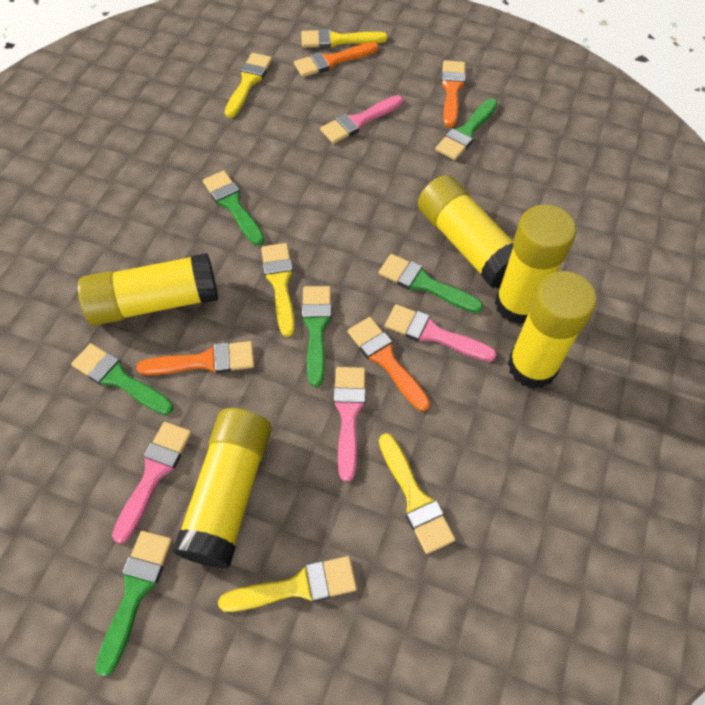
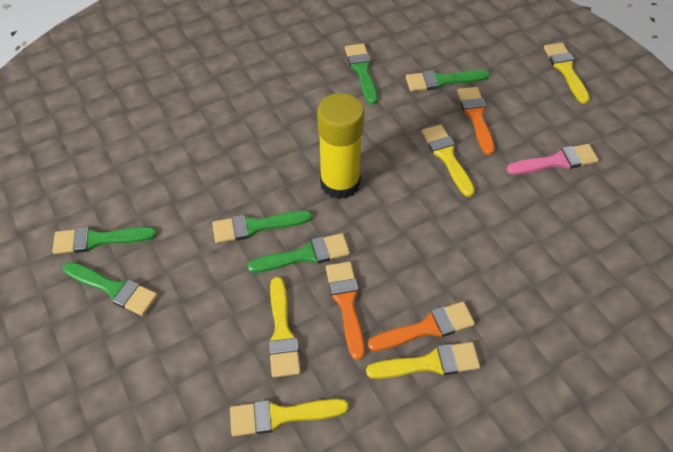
orange brush: [137,341,254,375] [294,42,379,77] [348,317,430,411] [441,60,466,127] = 4 -> [326,261,365,360] [368,301,475,351] [457,87,495,155] = 3
pink brush: [112,422,192,544] [320,95,403,144] [334,367,366,482] [385,304,497,362] = 4 -> [506,144,599,174] = 1
yellow glue stick: [78,253,218,326] [172,408,271,568] [418,175,513,289] [495,205,576,324] [508,271,597,389] = 5 -> [317,93,364,199] = 1

